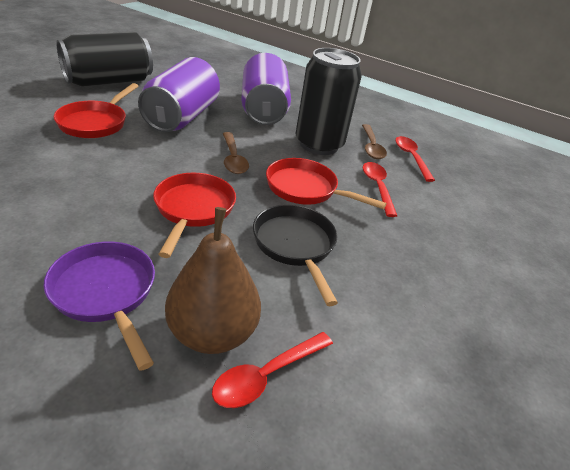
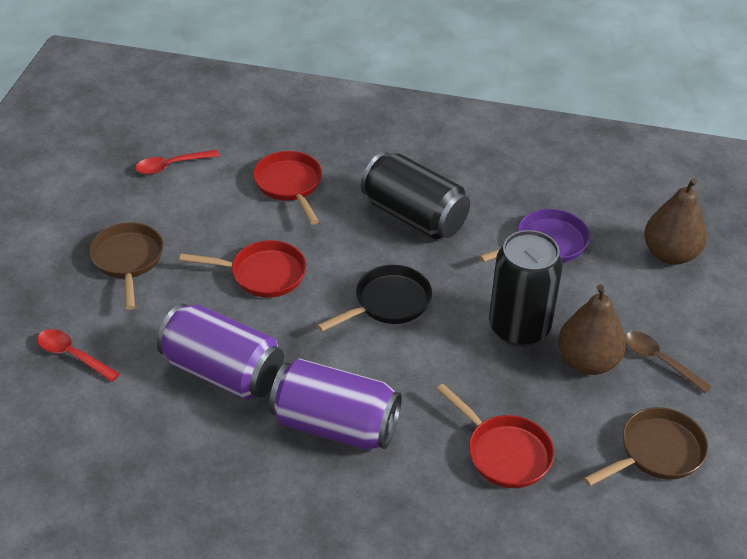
brown pan: none = 0 -> [89,222,163,310] [584,407,708,486] = 2
brown pear: [165,207,261,354] = 1 -> [558,284,626,375] [644,178,707,265] = 2
brown spoon: [223,132,249,174] [362,124,387,159] = 2 -> [625,331,711,393] = 1
red spoon: [212,332,333,408] [362,162,397,217] [395,136,435,182] = 3 -> [37,329,120,382] [135,150,219,174] = 2

